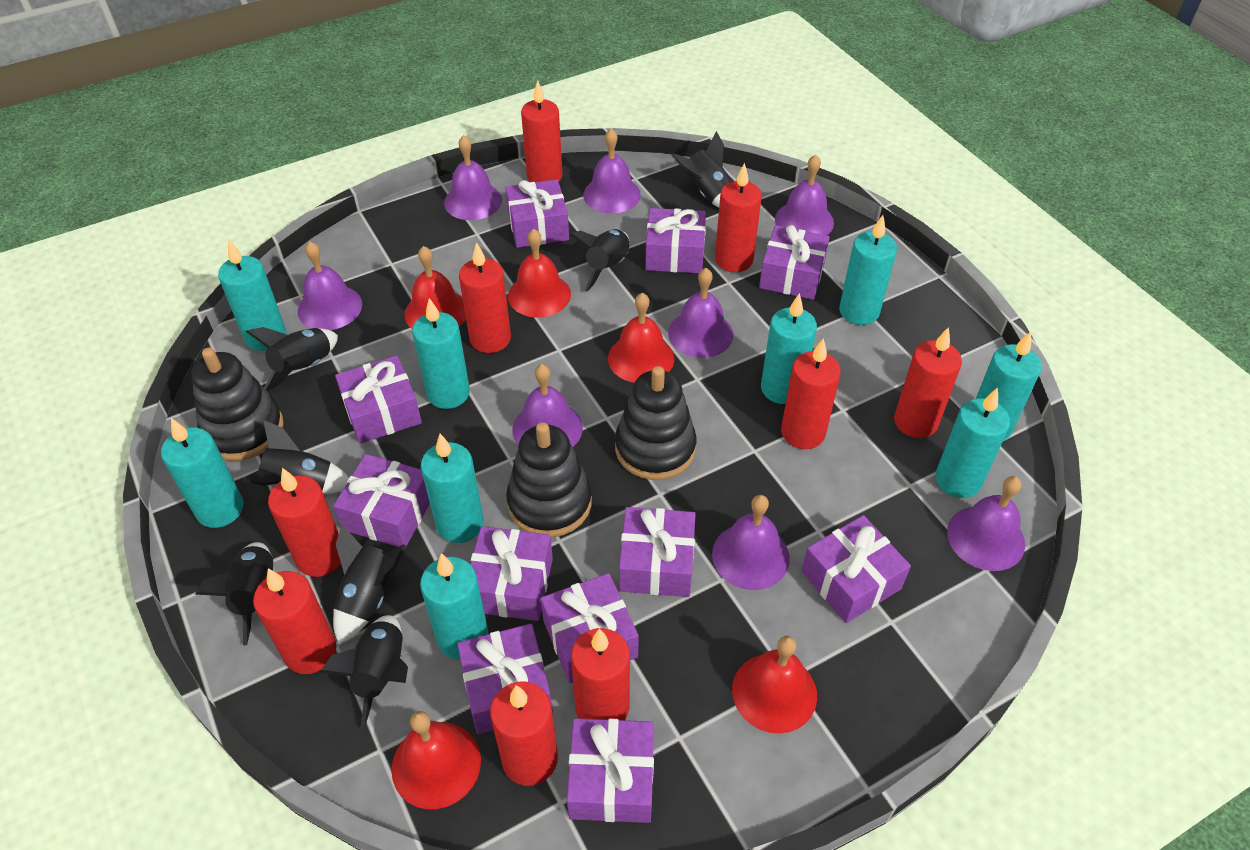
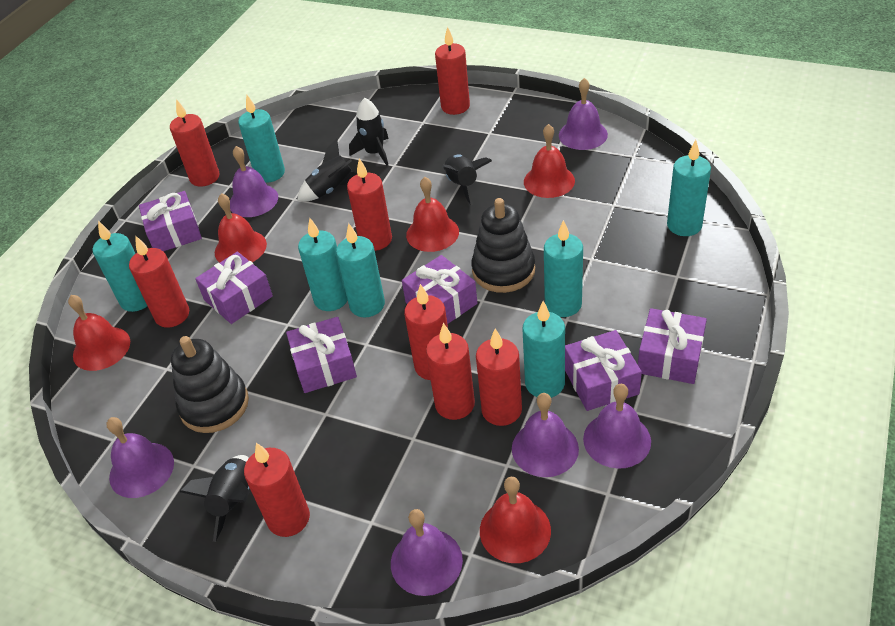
black rocket: [195,542,273,645] [242,420,349,494] [246,327,338,391] [320,615,408,729] [333,524,407,645] [570,229,629,291] [672,131,731,208] = 7 -> [180,455,250,542] [297,139,357,201] [349,98,389,166] [442,154,492,205] = 4
black stacking toy: [191,348,284,461] [506,422,592,537] [615,366,696,480] = 3 -> [171,336,249,433] [471,198,535,293] = 2
purple bell: [298,241,362,330] [444,135,502,220] [513,364,583,447] [583,129,641,214] [668,268,733,358] [712,495,790,590] [775,155,834,235] [947,476,1025,571] = 8 -> [107,417,174,498] [230,146,278,217] [391,509,463,596] [512,393,579,477] [559,78,608,150] [583,384,651,469] = 6
purple gift: [333,454,430,547] [335,355,422,444] [457,624,553,734] [470,526,553,621] [505,179,569,248] [541,573,639,683] [567,718,654,823] [619,507,696,597] [645,208,706,273] [759,225,830,300] [801,515,911,623] = 11 -> [139,191,202,251] [195,252,273,324] [286,317,357,393] [402,255,477,324] [565,330,642,411] [638,308,707,384] = 6
red candle: [253,568,336,674] [268,468,341,577] [459,242,511,353] [490,681,558,786] [521,80,563,182] [571,628,630,720] [715,163,762,272] [781,338,841,449] [894,327,962,438] = 9 -> [129,236,189,328] [170,99,220,187] [244,443,310,537] [347,158,392,251] [404,284,448,380] [426,323,475,420] [435,26,470,115] [476,328,522,426] = 8
turquoise candle: [161,418,243,528] [218,240,286,351] [412,298,470,409] [420,553,489,660] [421,434,484,543] [761,293,817,404] [839,215,897,325] [935,387,1010,498] [976,331,1042,441] = 9 -> [93,221,147,312] [238,95,285,183] [298,218,348,311] [336,223,385,318] [522,301,565,398] [544,220,583,317] [667,140,711,236] = 7

